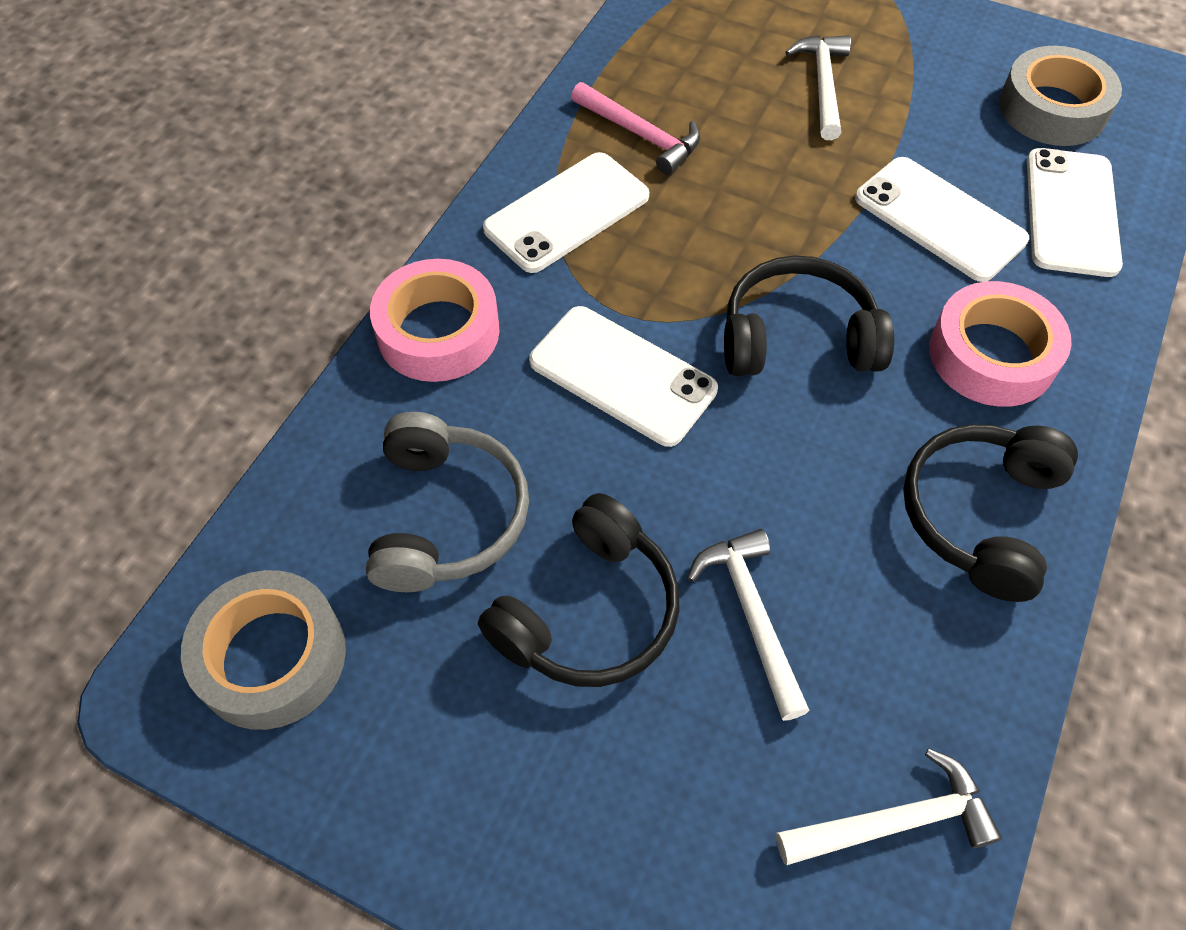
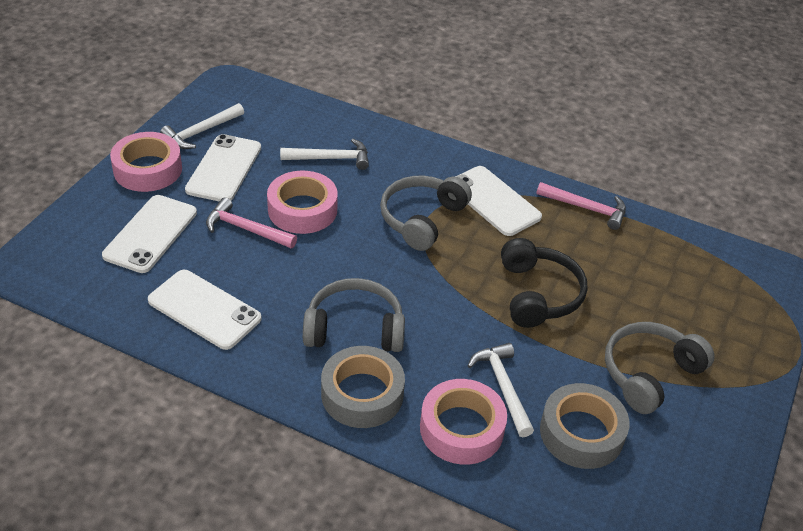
black headphones: [478,493,680,687] [724,255,894,376] [903,424,1078,602] = 3 -> [501,238,587,328] = 1
grey headphones: [366,412,529,592] = 1 -> [303,278,405,352] [380,175,472,251] [605,322,715,414] = 3
pink hammer: [571,82,700,175] = 1 -> [206,197,297,248] [536,182,626,230] = 2
pink tape: [370,259,500,382] [929,281,1072,407] = 2 -> [110,132,182,192] [267,171,338,234] [420,379,507,465] = 3

